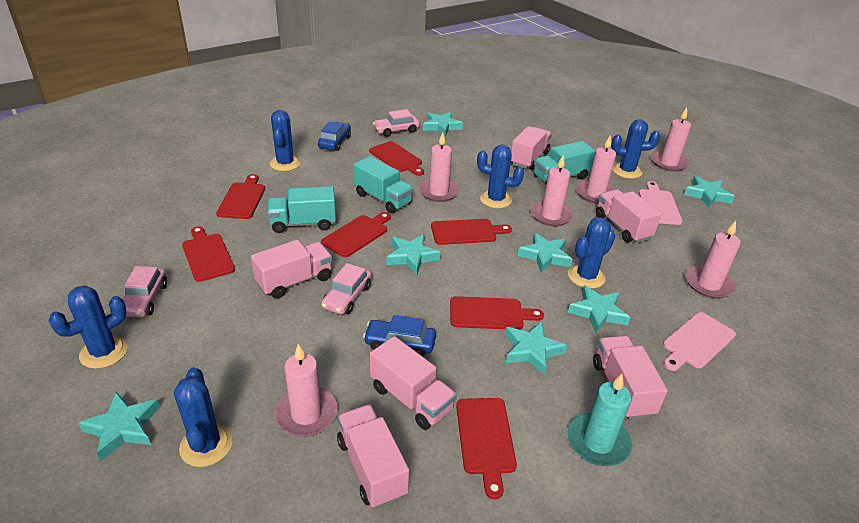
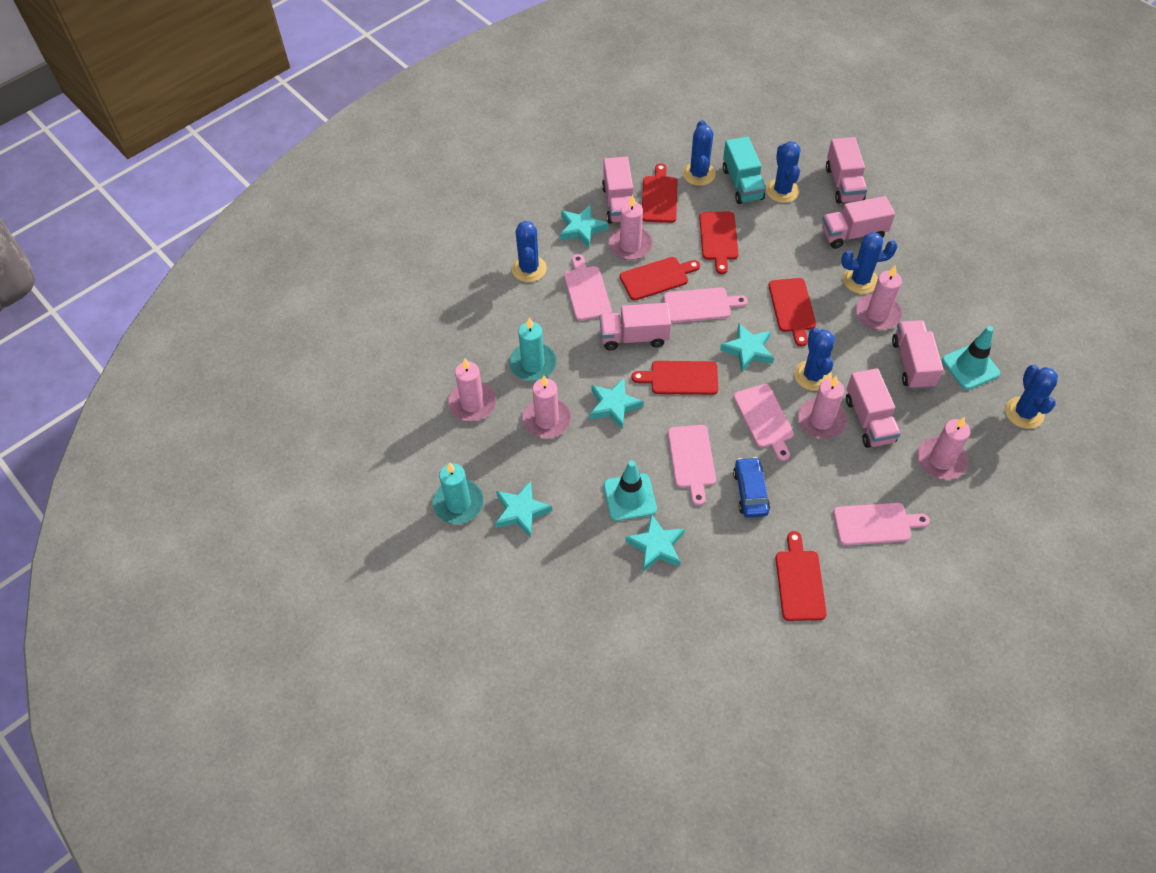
blue car: [318,122,351,151] [363,315,436,357] = 2 -> [733,457,770,518] = 1
pink car: [123,266,167,317] [321,263,372,315] [373,109,420,137] = 3 -> none = 0
pink cutting board: [639,181,682,225] [663,312,736,371] = 2 -> [564,254,612,321] [664,288,748,323] [668,425,716,506] [734,384,794,461] [833,503,930,545] = 5
red cutting board: [182,226,235,282] [216,174,265,219] [321,212,391,257] [369,141,424,176] [431,219,512,245] [450,296,544,330] [456,398,517,499] = 7 -> [620,257,700,300] [632,361,719,395] [642,164,678,223] [699,212,739,274] [769,278,816,347] [776,531,827,621] = 6
turquoise candle: [568,374,632,466] = 1 -> [432,462,484,524] [509,318,557,381] = 2
turquoise star: [78,392,160,461] [386,234,441,275] [423,112,463,137] [505,322,567,376] [518,233,573,273] [568,285,630,333] [684,176,735,208] = 7 -> [495,481,552,538] [560,204,608,248] [590,378,644,429] [625,514,685,572] [720,323,774,373] = 5
turquoise traffic cone: none = 0 -> [604,461,657,521] [942,326,1000,390] = 2
turquoise truck: [267,186,336,233] [353,156,414,213] [533,141,595,184] = 3 -> [723,137,766,204] = 1

